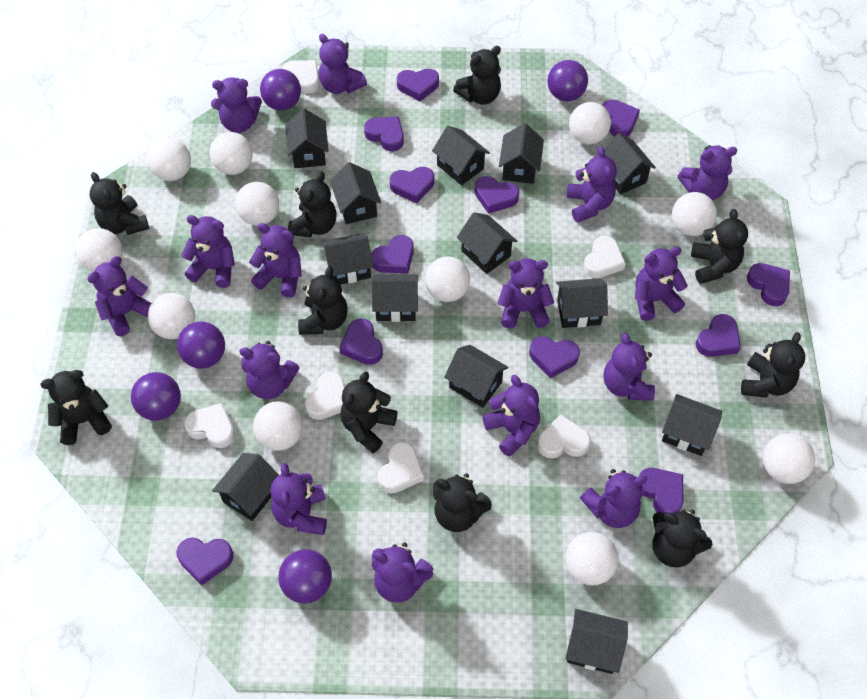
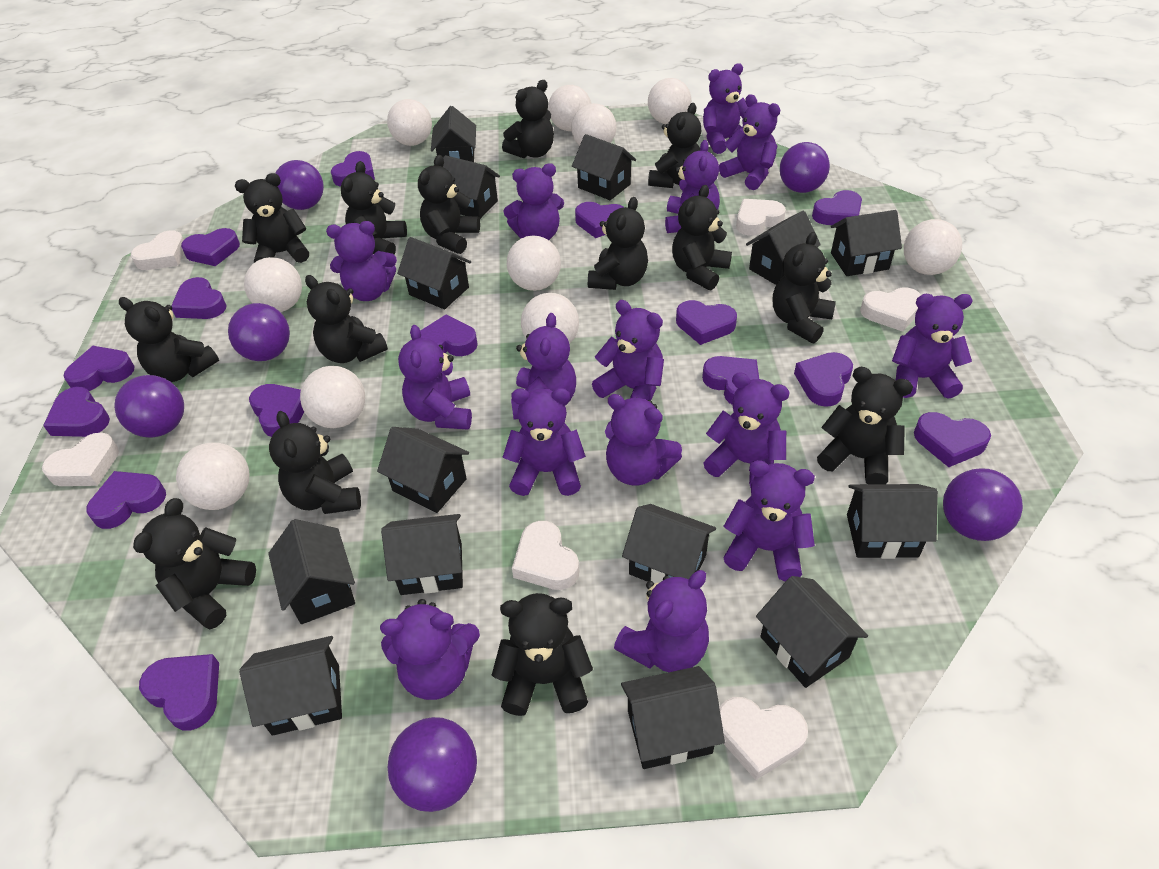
black house: [212,453,279,521] [285,109,329,168] [321,233,374,285] [330,162,381,224] [372,274,418,322] [432,126,490,185] [444,345,509,408] [457,212,517,274] [499,123,544,184] [556,278,608,328] [565,609,628,674] [604,133,656,195] [662,394,722,456] = 13 -> [240,636,342,736] [268,519,355,624] [377,427,469,513] [381,514,463,595] [397,237,471,309] [431,106,476,162] [443,155,500,219] [572,134,636,200] [621,666,725,769] [622,504,716,584] [746,211,821,285] [756,576,868,688] [831,210,902,276] [847,484,938,559] = 14
black teddy bear: [41,370,112,445] [90,172,149,235] [288,172,336,237] [298,266,348,335] [340,371,397,453] [433,473,492,532] [453,46,501,105] [652,509,712,568] [691,209,748,284] [741,332,805,398] = 10 -> [119,297,219,382] [133,498,256,629] [235,173,309,263] [269,411,361,514] [305,275,388,363] [341,161,407,254] [418,155,480,254] [492,593,593,716] [502,80,554,158] [588,197,648,290] [648,103,701,188] [672,185,732,290] [773,232,836,343] [817,367,913,484] = 14
purple ball: [131,372,181,421] [177,322,225,369] [260,69,301,111] [278,549,332,604] [547,60,588,101] = 5 -> [114,375,184,438] [228,303,290,361] [276,160,324,210] [388,717,477,812] [780,142,830,193] [943,468,1023,541] = 6
purple heart: [176,538,233,585] [339,318,383,365] [364,116,404,151] [371,235,414,274] [390,167,434,203] [397,69,439,101] [475,176,519,214] [529,336,580,378] [603,99,640,137] [639,468,683,514] [696,314,741,357] [747,263,790,306] = 12 -> [43,387,110,437] [64,346,134,391] [86,471,166,529] [139,654,219,730] [171,277,227,319] [181,228,240,266] [249,384,304,437] [331,151,375,186] [420,315,478,356] [575,202,623,238] [676,300,737,345] [702,356,759,404] [794,352,853,407] [812,190,862,225] [914,412,991,467] = 15
white ball: [76,228,123,272] [148,138,191,181] [148,293,195,339] [210,132,253,175] [235,182,279,226] [253,401,303,451] [425,256,470,302] [566,532,619,585] [569,102,611,144] [672,192,717,236] [763,434,815,484] = 11 -> [176,443,249,510] [244,257,302,312] [300,366,365,428] [387,99,432,146] [507,235,561,291] [521,293,579,344] [548,85,591,131] [571,103,616,146] [648,78,691,124] [904,219,962,275] = 10

